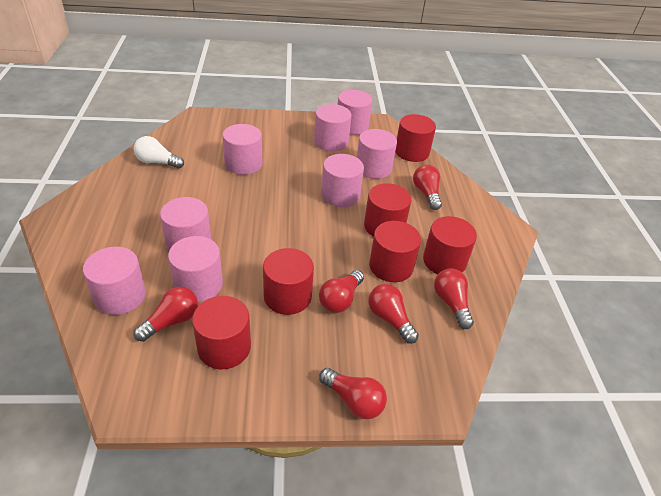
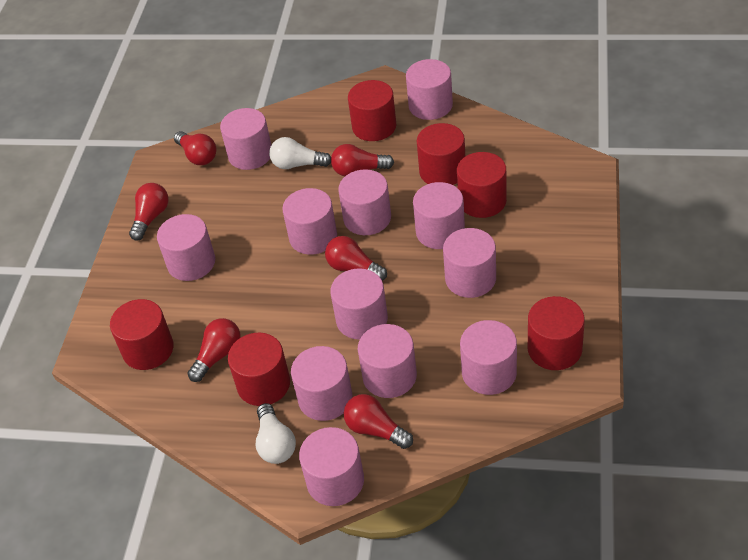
pink cylinder: [83,247,146,315] [160,197,211,251] [168,236,223,302] [222,124,262,175] [314,104,352,151] [321,154,364,207] [338,90,373,135] [357,129,397,179] = 8 -> [157,214,215,281] [220,108,271,170] [282,188,337,255] [291,346,352,421] [299,427,364,506] [330,268,388,340] [338,169,391,235] [358,324,417,398] [406,59,453,120] [413,182,465,249] [443,228,496,298] [460,320,517,395] = 12
white light bulb: [134,136,184,169] = 1 -> [256,403,296,464] [269,137,331,169] = 2

